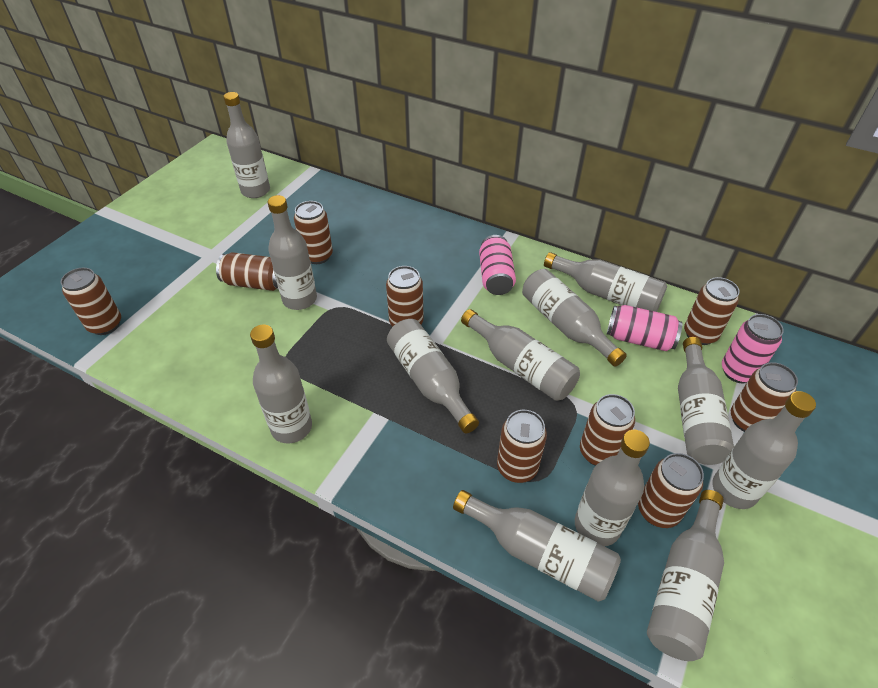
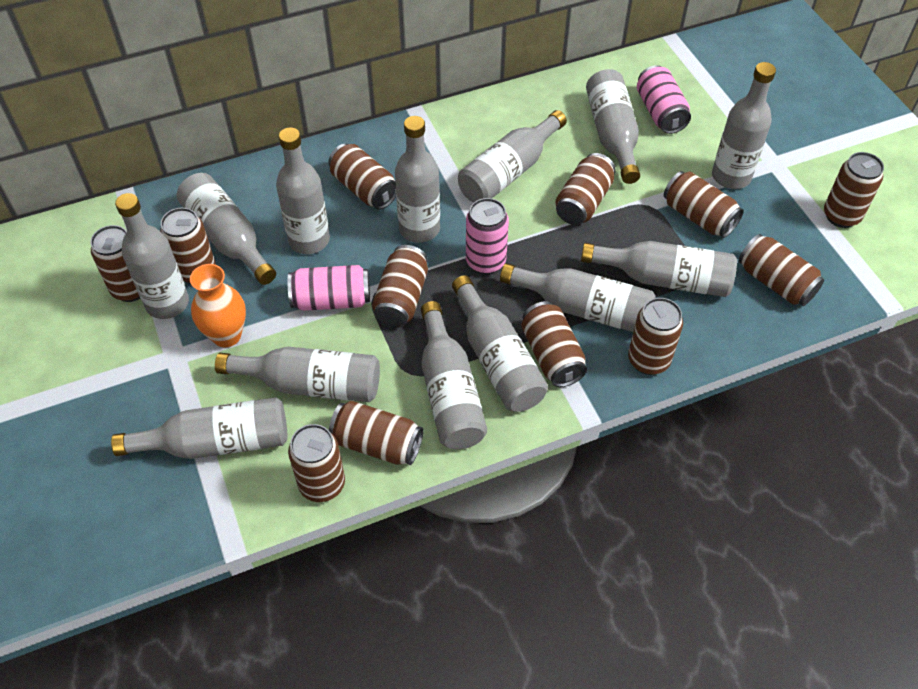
brown can: [61,268,121,335] [216,252,278,291] [294,201,333,264] [386,266,424,327] [497,410,547,483] [580,394,635,466] [638,453,704,528] [684,277,740,345] [731,362,798,432] = 9 -> [91,225,140,302] [160,208,216,284] [288,424,345,502] [328,143,396,209] [329,401,424,465] [372,245,428,327] [521,301,587,387] [555,153,616,225] [628,298,683,375] [664,171,744,238] [739,234,824,306] [824,152,884,228] = 12
grey bottle: [223,92,270,198] [250,324,312,443] [268,195,317,310] [387,319,479,433] [453,490,621,602] [461,309,580,401] [522,269,627,367] [544,252,667,312] [575,430,650,546] [647,490,724,661] [678,337,734,465] [712,391,816,509] = 12 -> [111,397,287,459] [115,193,189,319] [177,173,276,285] [215,347,380,402] [276,127,330,254] [395,116,440,243] [421,301,487,449] [452,275,548,412] [458,110,567,203] [500,263,655,332] [581,241,737,297] [586,69,640,184] [712,62,776,189] = 13
orange vase: none = 0 -> [190,264,246,347] = 1

